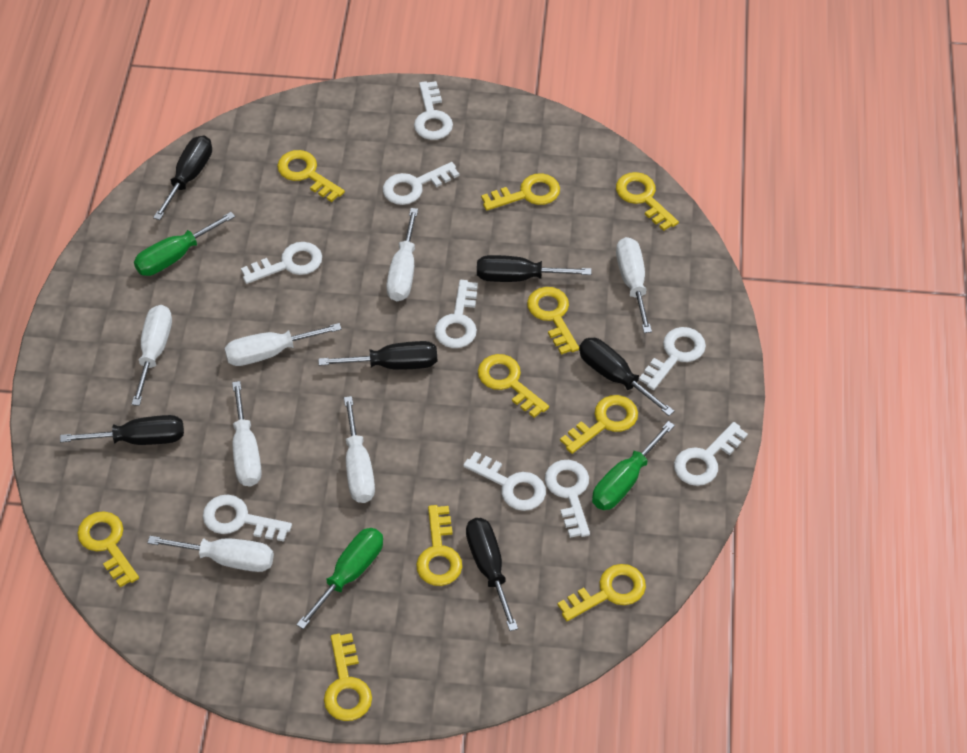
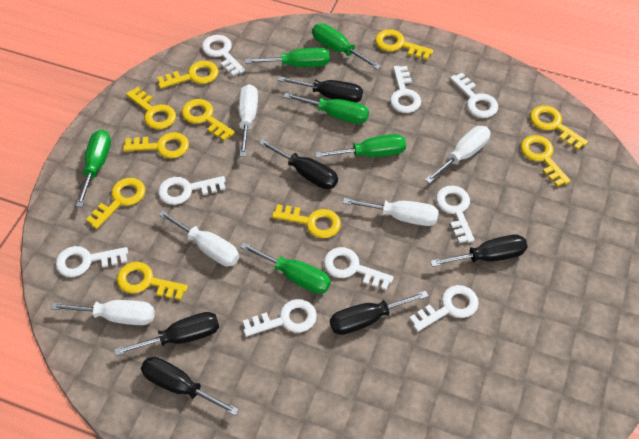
green screwdriver: [134,212,235,276] [296,528,383,629] [592,421,675,510] = 3 -> [76,130,111,207] [240,242,331,294] [245,47,330,67] [283,93,369,124] [312,23,381,70] [315,134,406,158] = 6
white screwdriver: [132,305,172,406] [147,536,274,572] [225,323,342,366] [232,381,262,486] [344,396,375,503] [386,208,418,301] [616,237,652,333] = 7 -> [51,300,155,325] [158,210,239,266] [238,84,258,157] [343,198,439,226] [425,126,491,184] = 5

